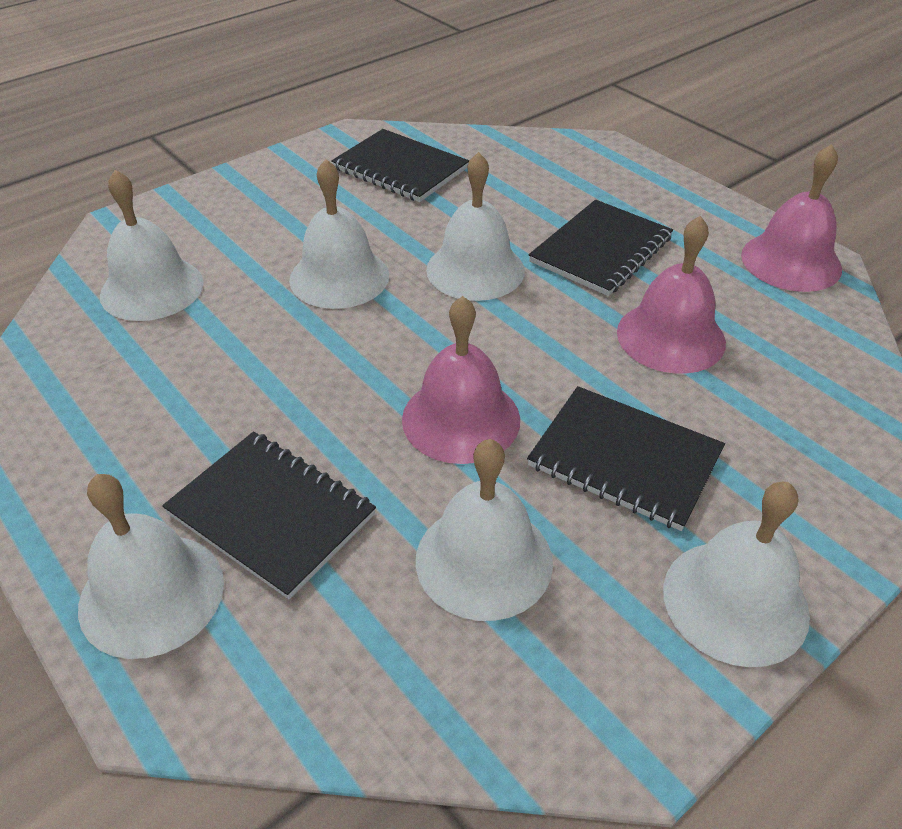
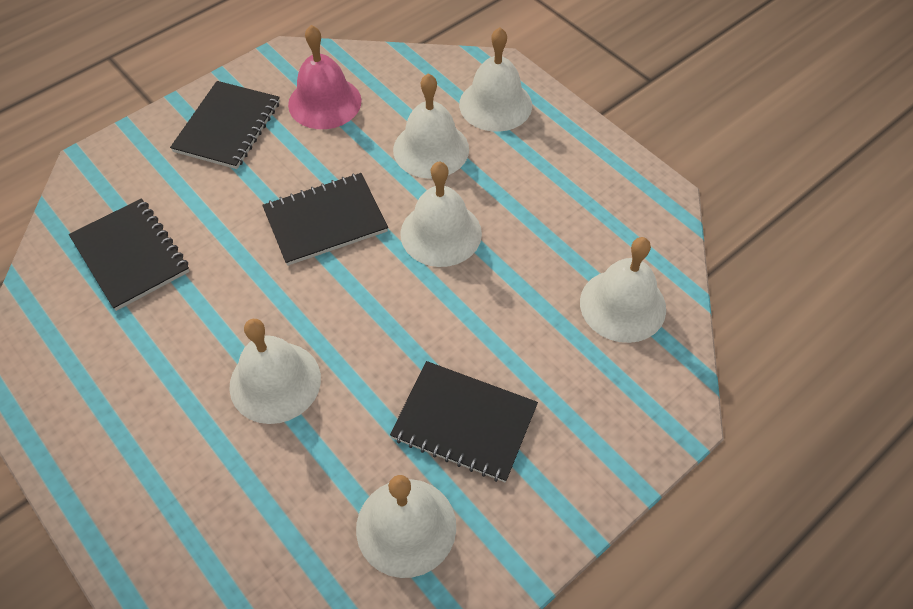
pink bell: [402,296,520,464] [617,216,726,374] [741,144,842,292] = 3 -> [288,25,361,129] = 1

